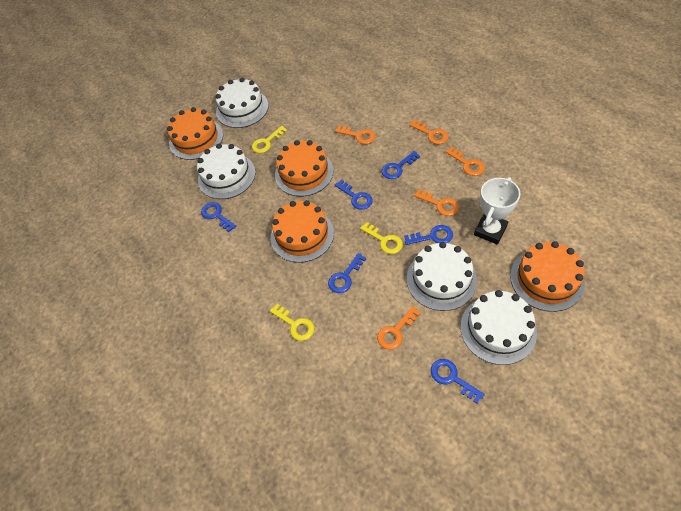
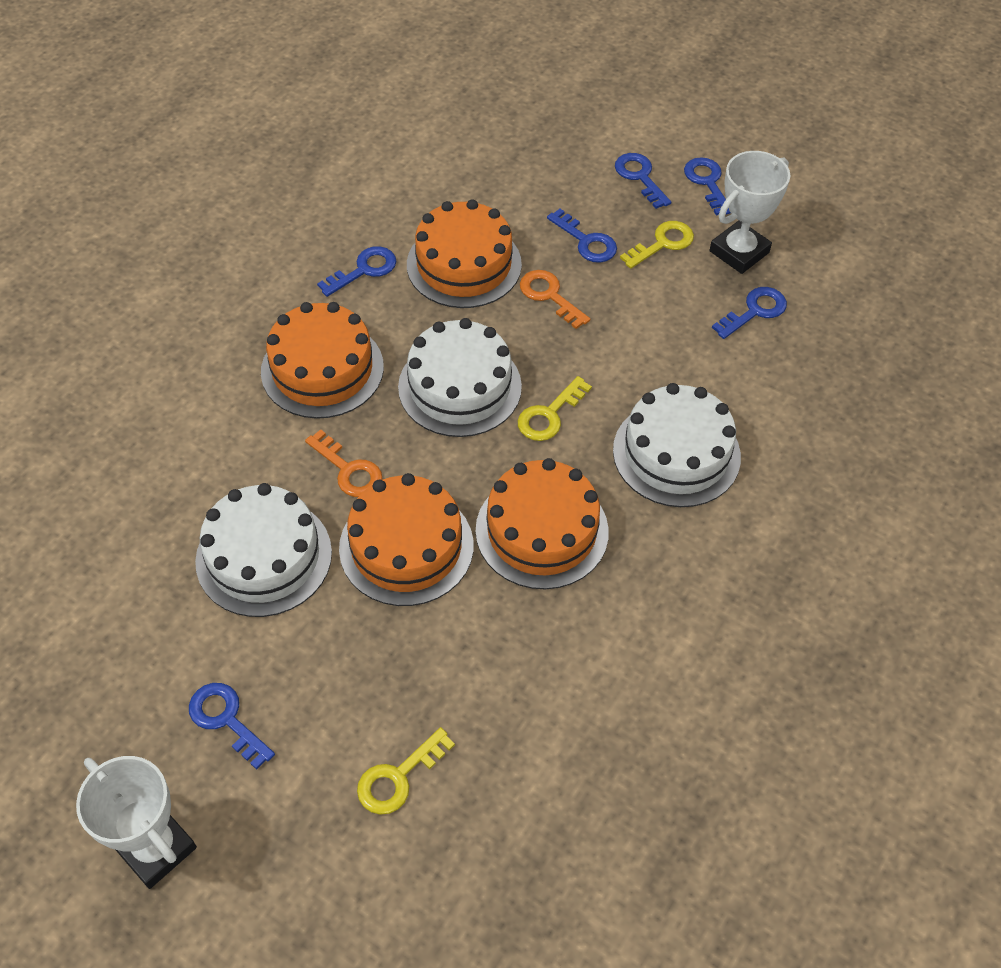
orange key: [335,125,376,144] [377,306,421,350] [410,120,448,144] [414,189,459,216] [446,147,485,176] = 5 -> [305,429,382,497] [520,270,590,329] = 2
white cake: [197,144,255,199] [216,78,269,128] [407,242,477,311] [460,290,537,365] = 4 -> [195,483,332,617] [398,318,522,437] [613,383,741,507] = 3
white trophy: [474,177,520,244] = 1 -> [76,756,197,889] [709,151,790,274] = 2

